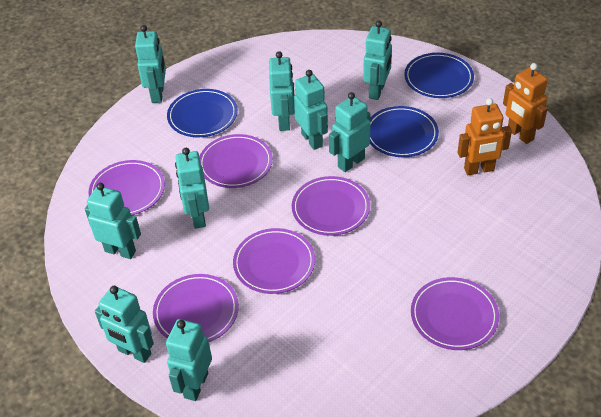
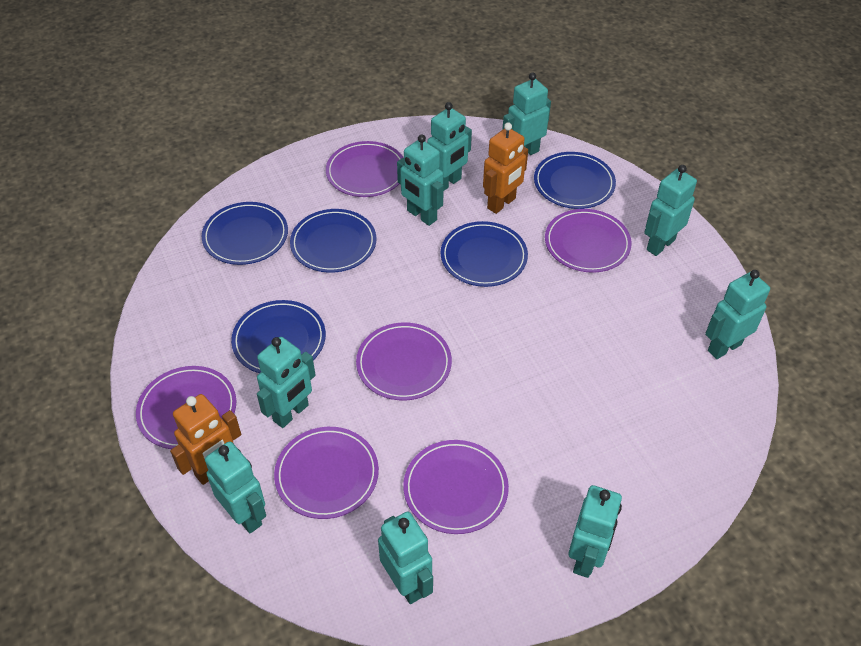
blue plate: [167,89,238,137] [370,106,439,157] [404,53,474,98] = 3 -> [202,202,288,265] [231,300,326,373] [290,209,376,273] [441,221,528,287] [534,152,616,209] = 5

